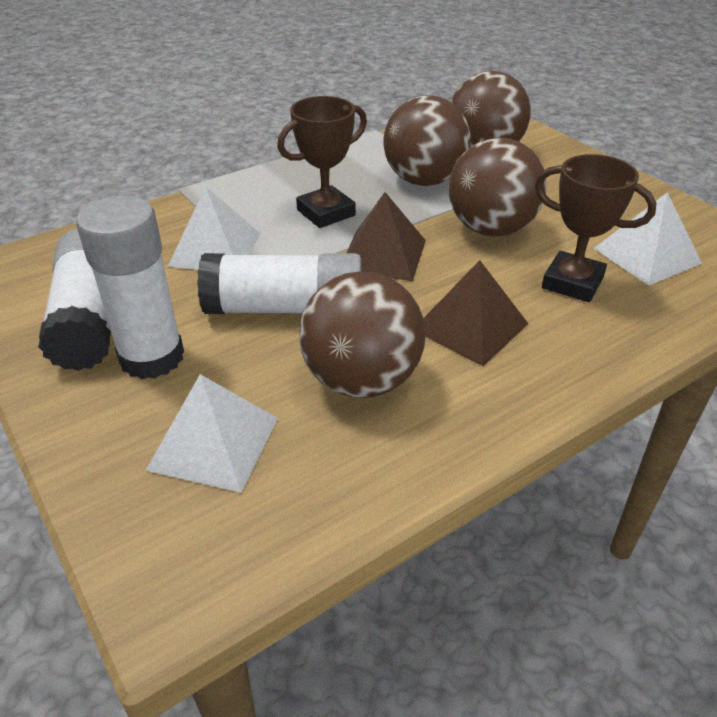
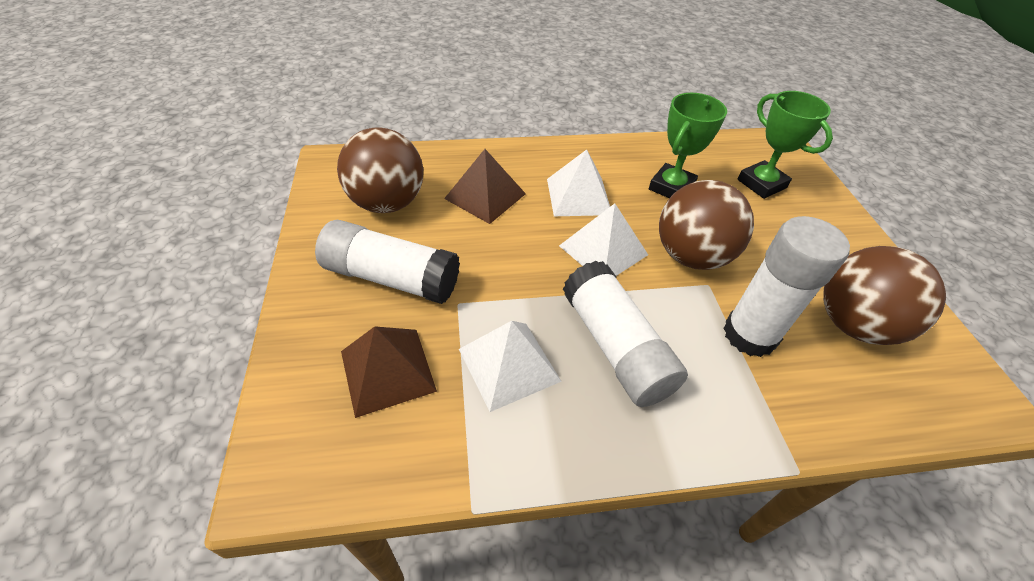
brown ball: [299,271,426,398] [383,95,471,186] [449,138,547,236] [451,71,531,147] = 4 -> [337,127,423,213] [659,180,754,270] [823,246,946,345] = 3
brown trophy: [277,96,367,228] [535,154,657,302] = 2 -> none = 0
green trophy: none = 0 -> [649,93,727,198] [737,91,833,199] = 2

